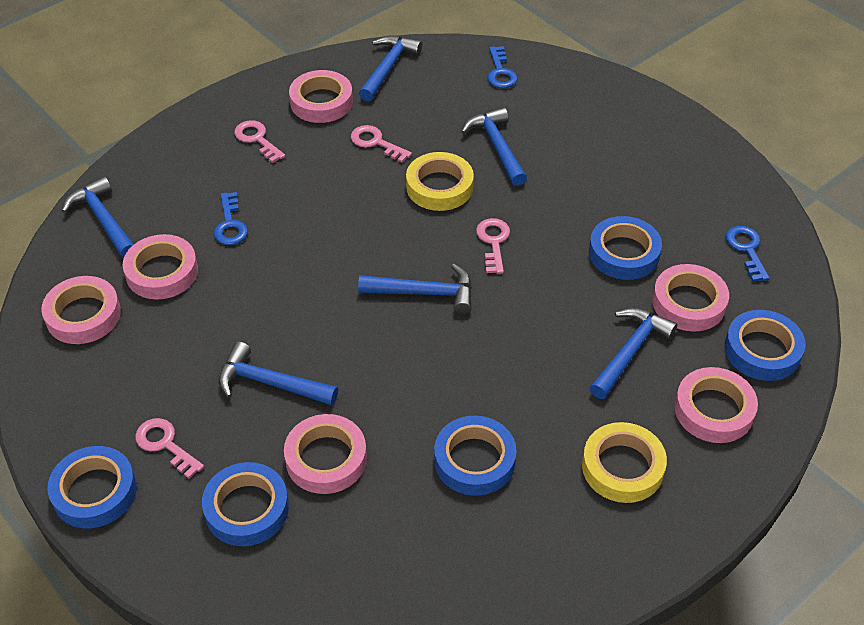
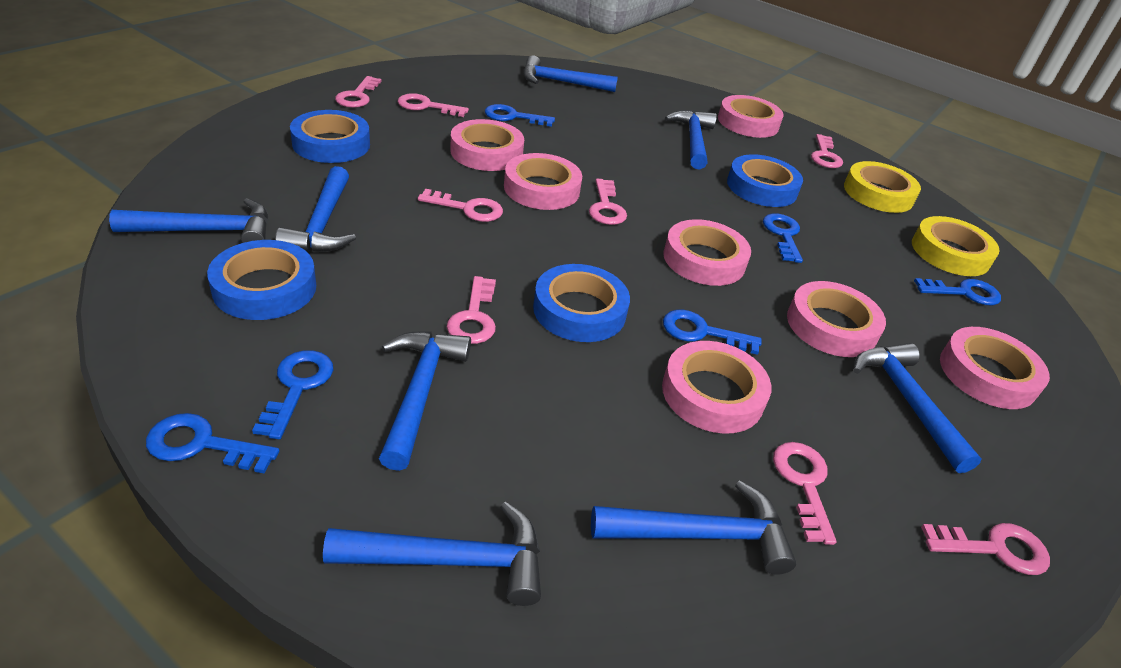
blue hammer: [62,176,134,258] [218,342,338,405] [358,264,472,314] [359,35,422,102] [461,107,527,186] [589,308,677,399] = 6 -> [109,198,269,243] [275,166,356,252] [323,502,541,606] [379,331,471,471] [524,55,618,92] [591,480,796,575] [665,110,717,170] [853,343,981,473] = 8
blue key: [214,192,248,245] [487,46,518,88] [726,226,770,282] = 3 -> [146,413,280,473] [252,350,334,439] [485,104,555,127] [663,310,762,355] [763,214,803,263] [914,278,1001,305] = 6
blue tape: [48,446,137,528] [202,462,289,546] [434,416,516,496] [589,216,662,280] [724,310,806,381] = 5 -> [207,240,316,320] [290,110,370,163] [533,264,630,342] [727,154,803,207] = 4
pink key: [135,418,204,479] [234,120,285,163] [351,125,412,163] [476,218,510,274] = 4 -> [335,76,381,108] [397,93,469,117] [418,189,503,222] [447,276,496,344] [589,179,627,225] [773,442,837,545] [811,134,843,168] [921,523,1050,575] = 8
pink tape: [41,276,121,344] [123,234,198,300] [284,414,367,494] [289,70,353,123] [652,264,729,332] [674,367,758,443] = 6 -> [450,119,524,171] [504,153,582,210] [662,341,771,434] [663,219,751,286] [718,95,784,138] [787,281,886,357] [940,327,1050,409] = 7

